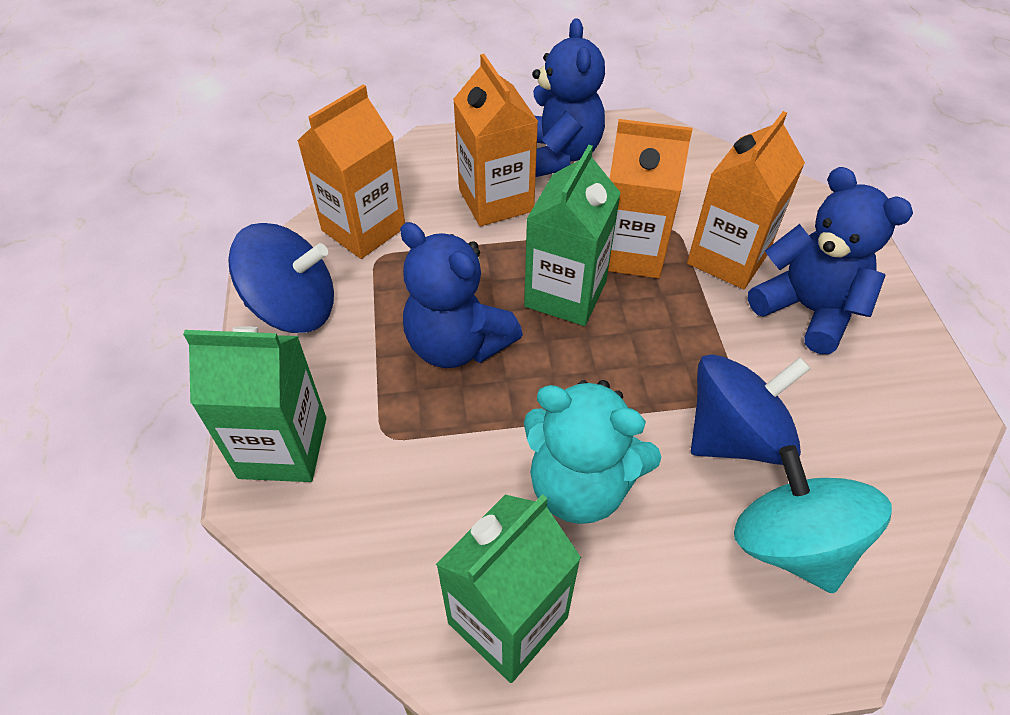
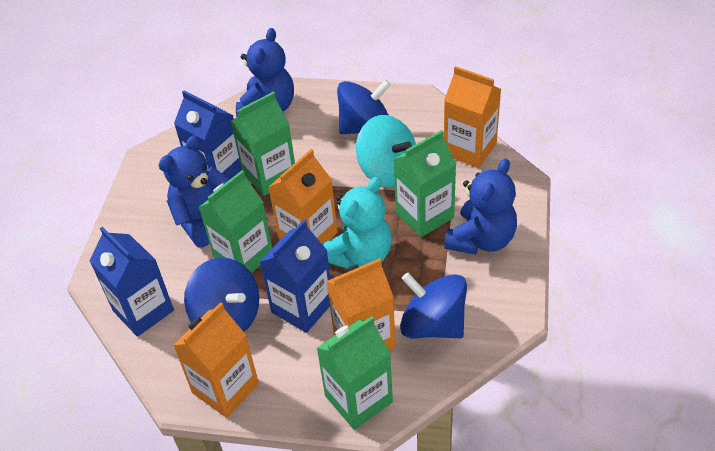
blue carton: none = 0 -> [89,227,174,337] [174,90,242,179] [260,220,331,333] = 3
blue spinning top: [228,223,334,333] [691,354,811,465] = 2 -> [184,258,259,332] [337,80,391,134] [400,273,467,338] = 3
green carton: [183,326,326,482] [436,494,581,683] [524,145,621,326] = 3 -> [199,170,272,273] [231,92,295,196] [317,316,393,430] [393,130,456,237] = 4

